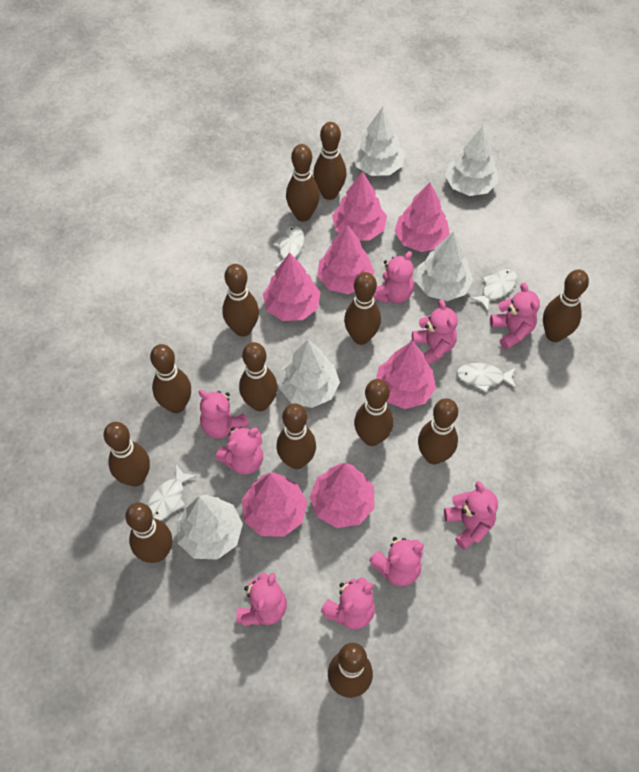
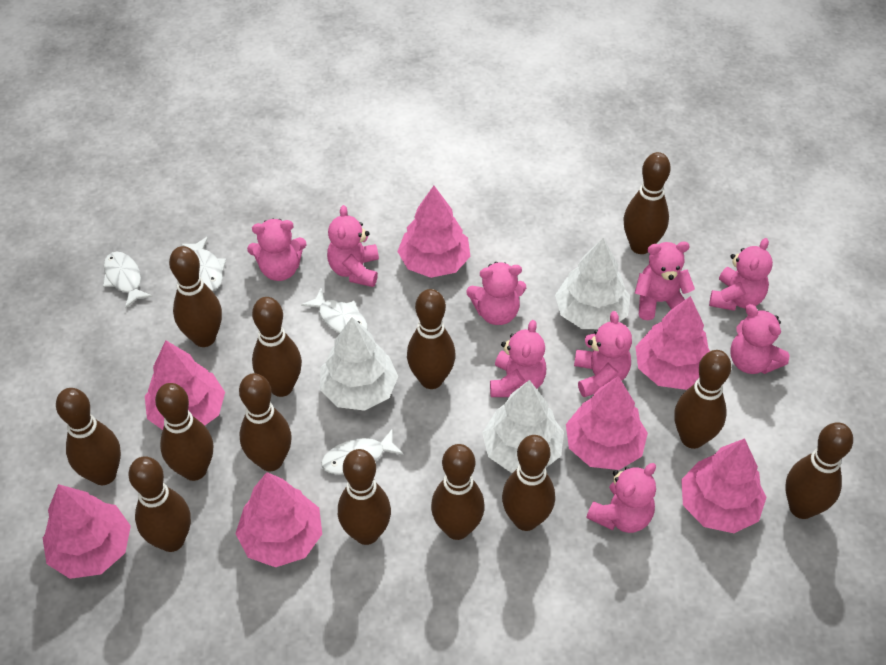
white tree: [176,495,243,560] [279,340,340,408] [352,107,405,176] [416,231,473,301] [445,126,498,196] = 5 -> [320,317,398,411] [482,380,564,473] [555,238,630,329] = 3

